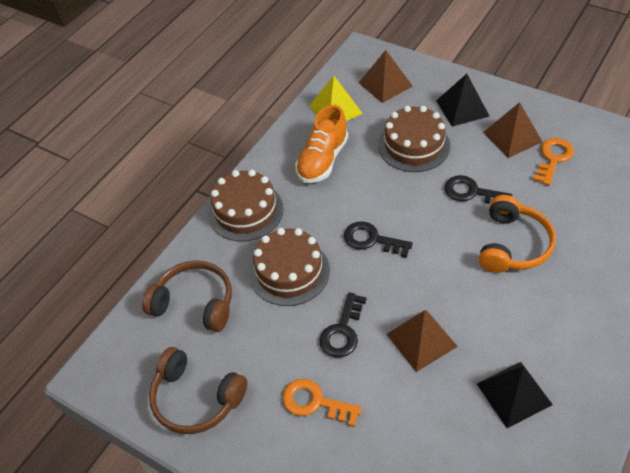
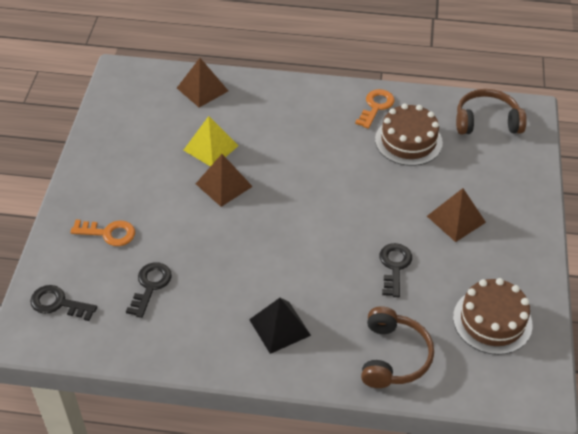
black pyramid: [436,74,489,127] [477,362,553,428] = 2 -> [249,298,311,354] = 1
brown cake: [208,170,283,241] [249,228,330,306] [378,106,450,172] = 3 -> [375,103,443,166] [453,278,533,355] = 2
orange headphones: [479,195,556,273] = 1 -> none = 0
orange shoe: [295,105,348,183] = 1 -> none = 0

